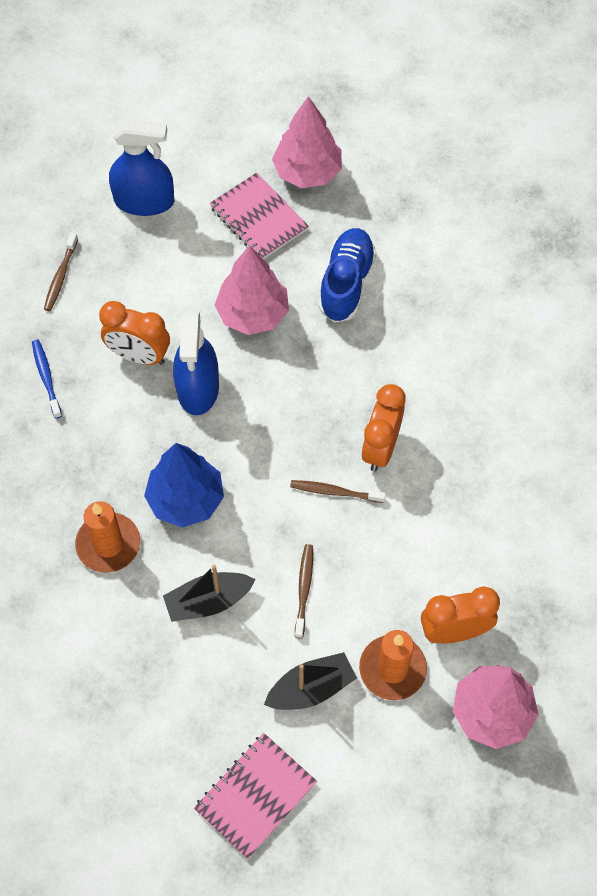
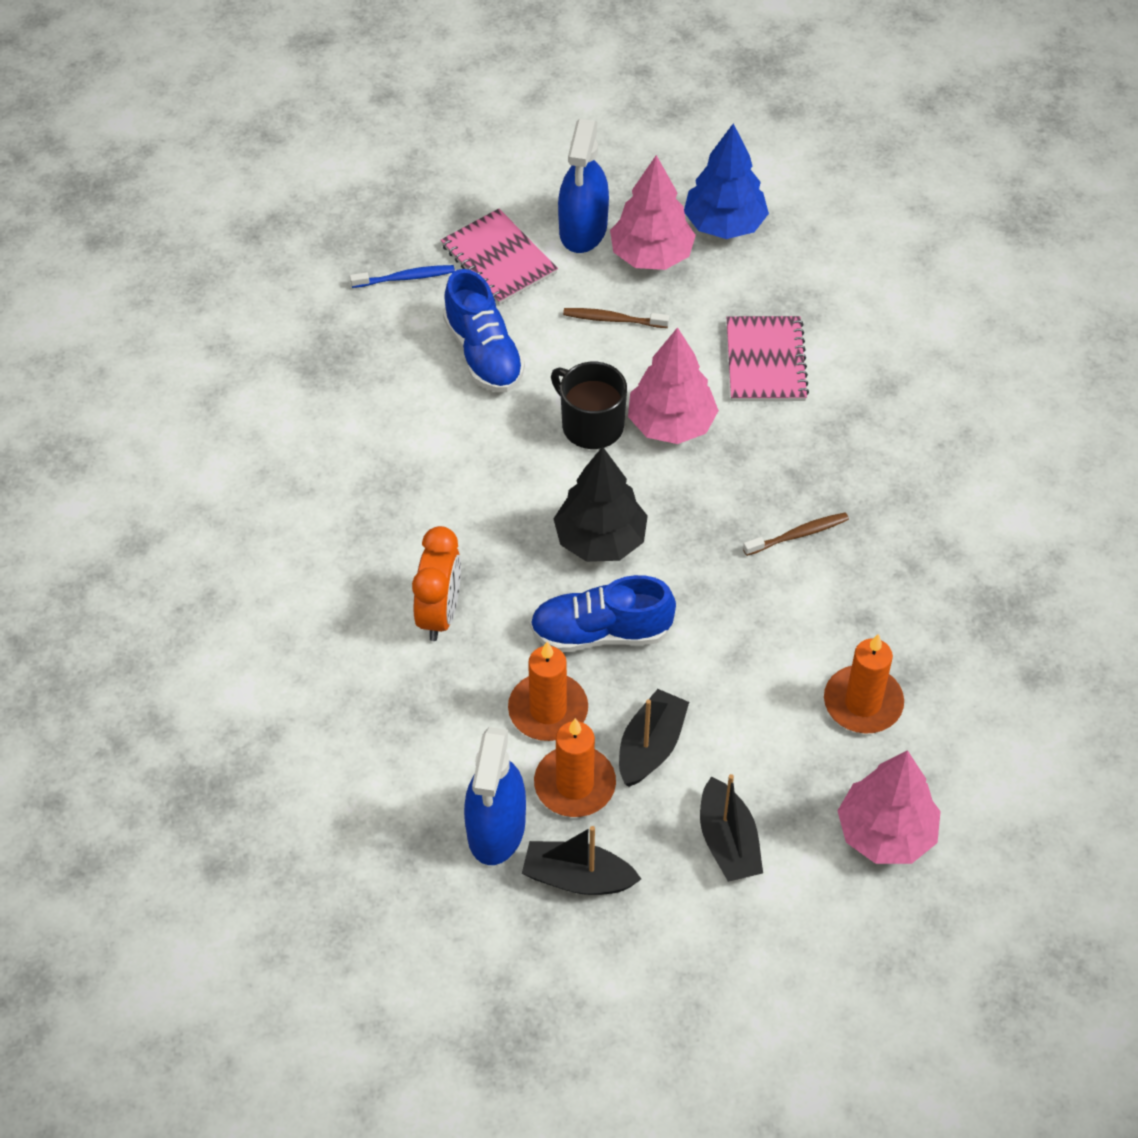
black boat: [163,565,256,622] [264,652,357,710] = 2 -> [522,826,641,895] [619,689,689,787] [700,774,763,882] = 3
black mug: none = 0 -> [551,362,627,449] = 1
black tree: none = 0 -> [554,446,648,562] = 1
blue shoe: [319,228,376,323] = 1 -> [443,269,525,392] [530,575,676,652] = 2
brown toothbrush: [44,233,78,311] [290,480,386,503] [295,544,313,638] = 3 -> [563,308,669,328] [743,512,849,556] = 2
orange candle: [75,501,140,573] [359,630,427,700] = 2 -> [508,642,588,741] [534,718,616,817] [824,634,904,734] = 3
orange clock: [99,301,170,365] [361,384,405,472] [421,586,500,644] = 3 -> [412,526,461,641] = 1

